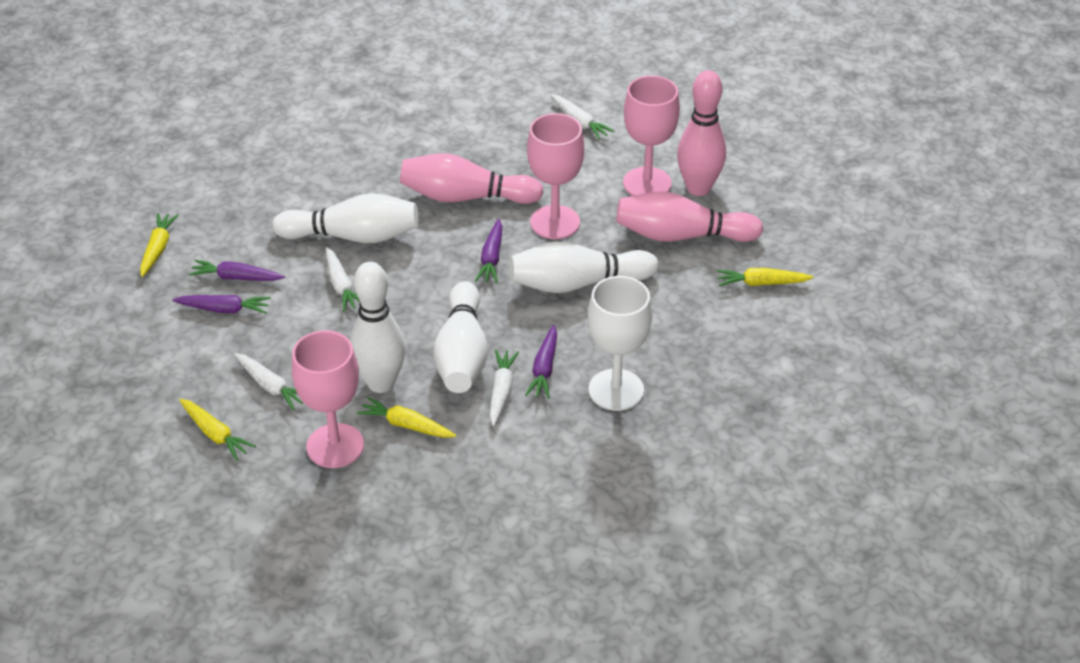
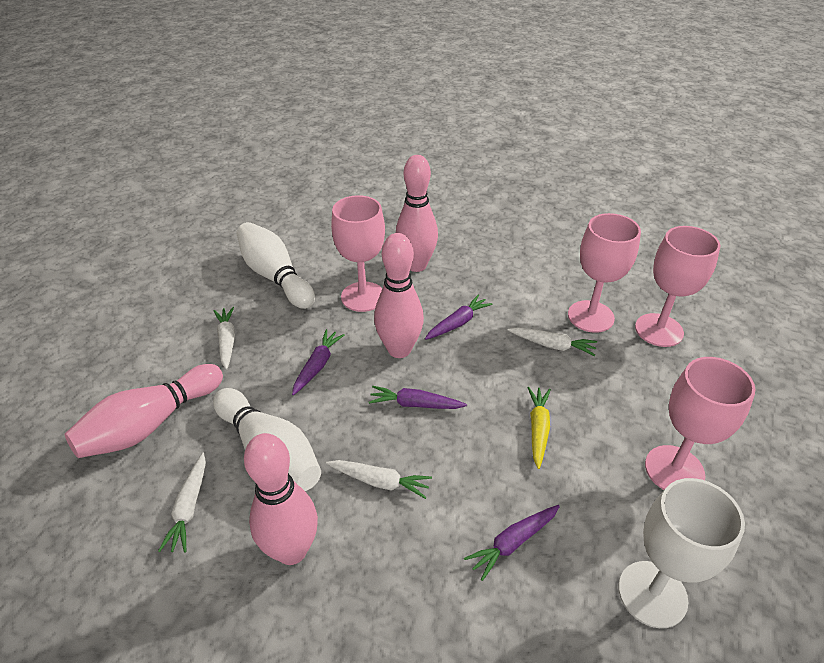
pink bowling pin: [400,153,544,204] [616,191,763,242] [677,70,726,196] = 3 -> [65,364,223,458] [244,433,318,565] [374,233,424,358] [396,155,438,272] = 4
pink goblet: [292,330,364,468] [527,113,584,239] [623,76,680,196] = 3 -> [331,195,385,312] [568,213,641,333] [635,226,720,347] [645,357,756,490] = 4
white bowling pin: [272,193,419,243] [350,262,406,393] [433,281,488,393] [509,242,658,293] = 4 -> [213,388,321,491] [236,222,315,309] = 2
yellow carrot: [140,213,179,277] [179,399,256,461] [357,397,456,438] [716,268,814,286] = 4 -> [527,387,551,469] = 1

